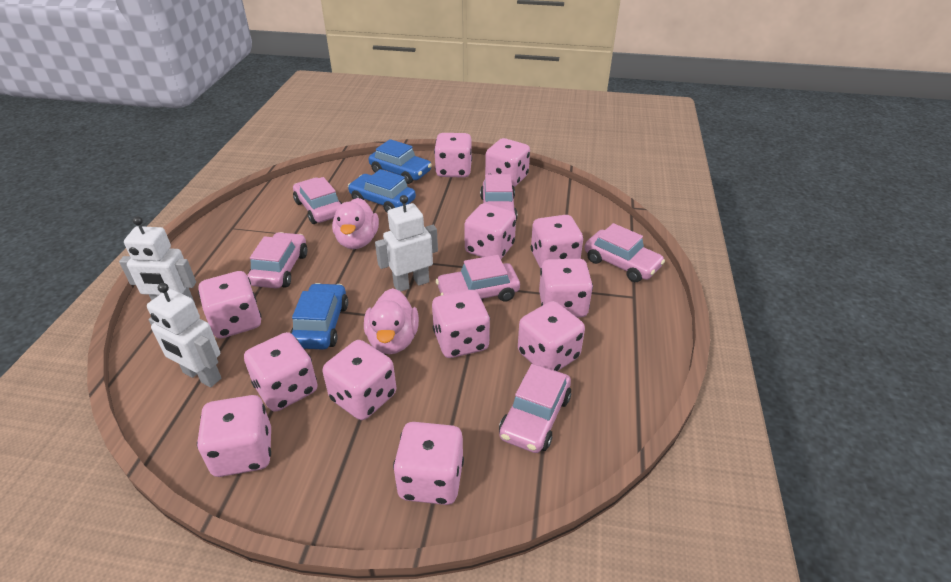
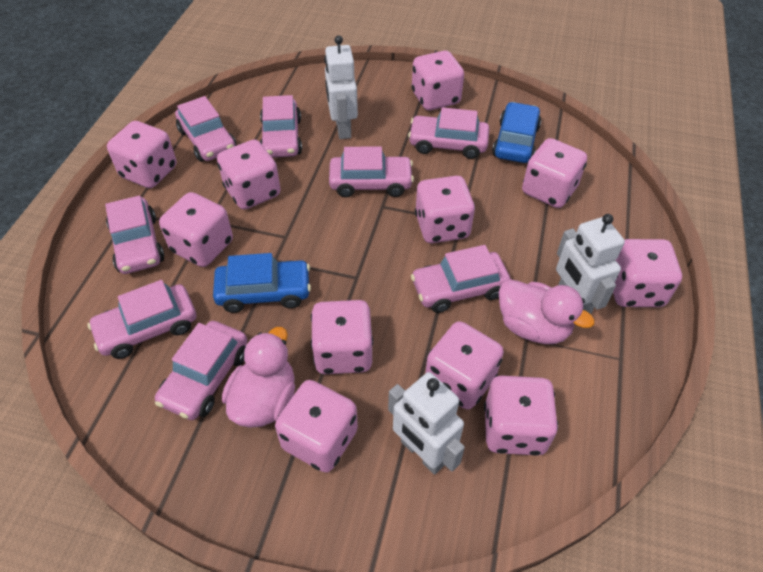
blue car: [290,283,348,350] [348,169,416,212] [369,139,432,184] = 3 -> [213,253,311,313] [492,102,541,163] = 2
pink car: [247,232,307,288] [293,177,342,224] [436,255,520,302] [480,174,517,220] [499,364,571,453] [584,223,665,282] = 6 -> [87,280,196,359] [105,196,164,274] [155,321,247,420] [175,96,237,162] [260,95,302,158] [329,146,414,197] [408,107,489,159] [411,245,510,313] = 8
pink dice: [197,395,271,477] [198,271,262,339] [244,332,318,412] [323,340,396,420] [393,422,464,505] [432,290,490,358] [434,133,472,178] [464,203,516,259] [485,138,530,187] [518,301,585,371] [531,215,583,269] [539,259,593,318] = 12 -> [107,121,177,188] [159,192,233,267] [217,140,281,209] [275,380,358,473] [311,300,373,374] [412,51,464,110] [415,176,475,243] [425,321,504,410] [484,376,558,456] [522,138,587,208] [613,239,682,307] = 11

